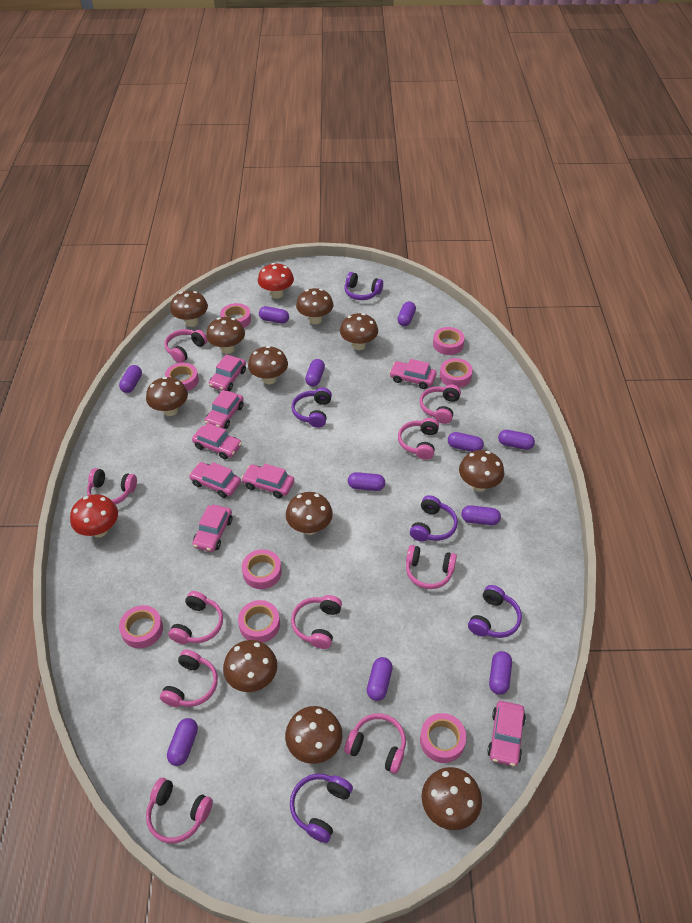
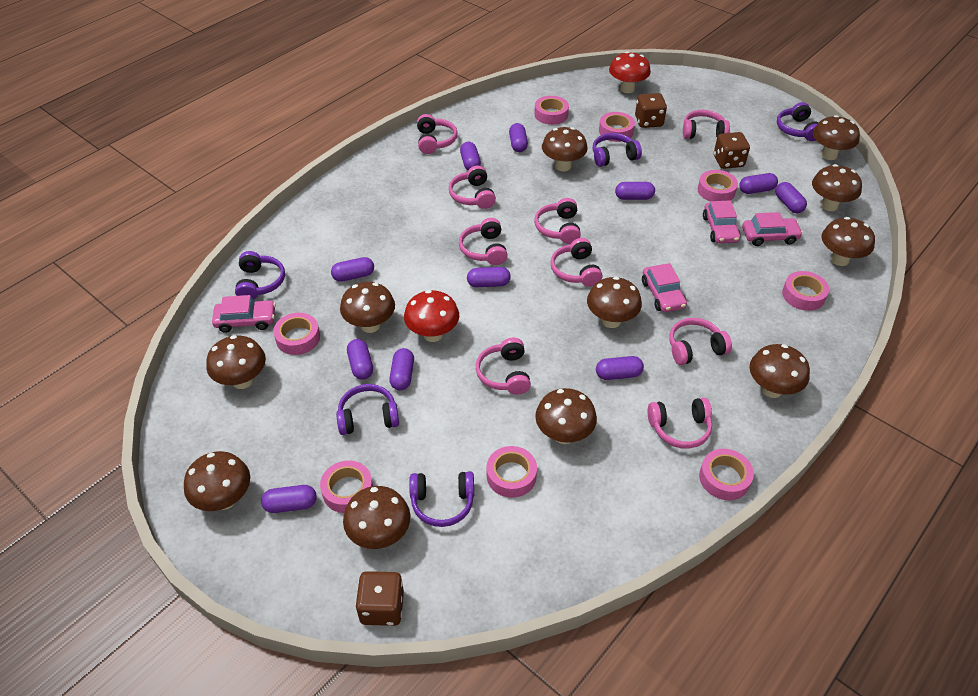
brown dice: none = 0 -> [356,571,404,626] [635,93,667,128] [714,132,750,169] = 3
pink car: [189,462,241,498] [192,423,242,460] [192,505,232,552] [205,390,244,429] [209,354,246,391] [241,464,294,498] [389,359,437,389] [487,701,526,766] = 8 -> [212,295,276,333] [642,263,687,312] [703,201,741,243] [742,212,803,246] = 4
pink headphones: [87,468,137,505] [146,778,213,843] [160,650,218,707] [164,329,208,363] [169,591,223,644] [291,595,342,649] [344,713,406,774] [398,418,439,460] [406,545,457,589] [420,384,461,424] = 10 -> [417,114,458,154] [449,166,496,209] [459,218,508,265] [476,338,531,395] [534,198,581,244] [550,238,603,287] [648,398,712,449] [669,318,732,365] [683,110,730,139] = 9

